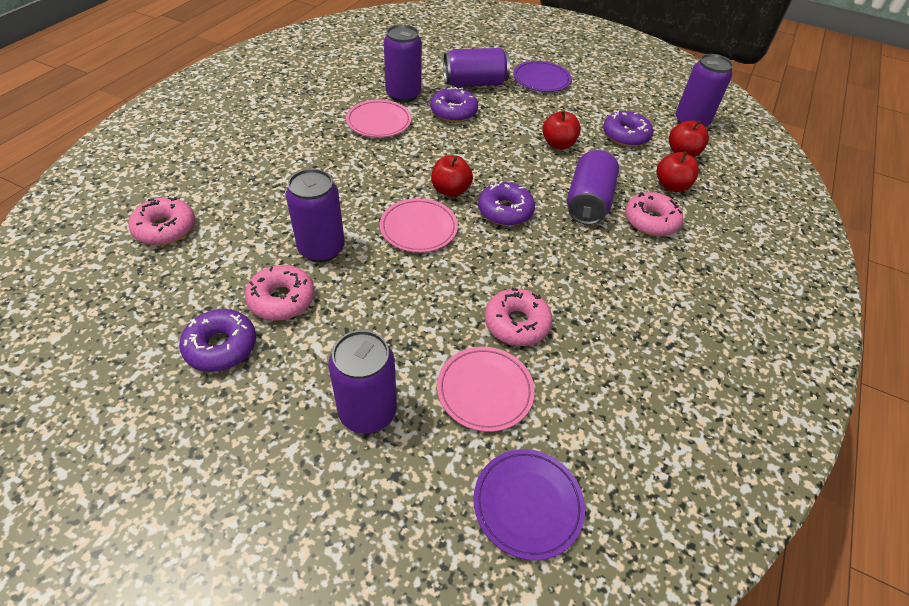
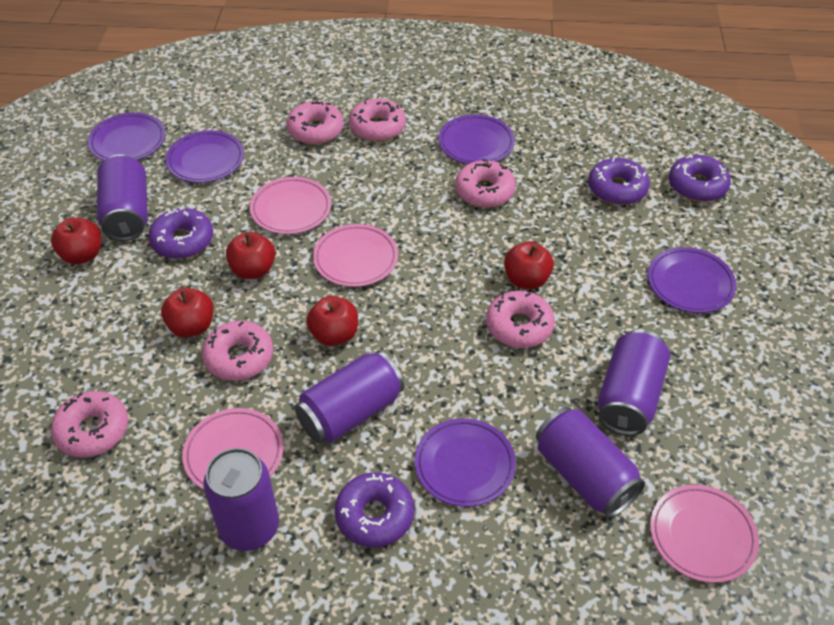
pink donut: [128,197,195,245] [245,265,315,321] [485,288,553,346] [625,192,683,236] = 4 -> [51,391,128,458] [202,321,273,381] [286,100,344,145] [349,98,406,142] [455,159,516,208] [486,291,555,348] = 6
pink plate: [346,100,412,138] [380,198,458,253] [437,347,535,432] = 3 -> [182,408,284,490] [250,177,331,234] [313,224,398,287] [650,485,759,583] = 4
purple can: [286,169,345,262] [328,330,397,434] [384,25,422,103] [443,48,510,87] [567,150,619,225] [676,54,733,127] = 6 -> [97,154,148,241] [203,448,279,551] [294,351,404,443] [536,407,645,518] [597,329,670,436] = 5
purple plate: [473,449,585,560] [513,61,571,92] = 2 -> [88,113,165,160] [166,130,244,183] [415,418,516,507] [439,114,515,164] [648,247,737,313] = 5
red apple: [431,155,473,197] [542,110,581,150] [657,151,699,192] [669,120,709,157] = 4 -> [51,217,102,264] [161,287,214,337] [226,232,276,279] [306,296,358,346] [504,241,554,289] = 5

